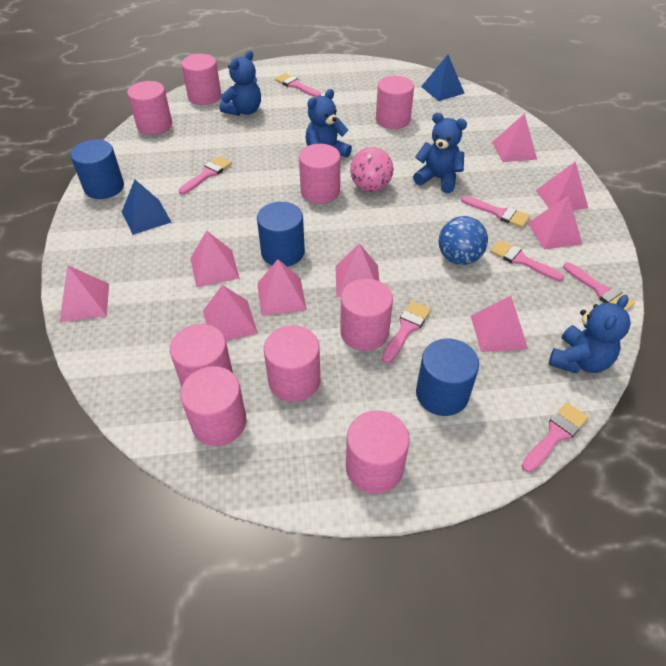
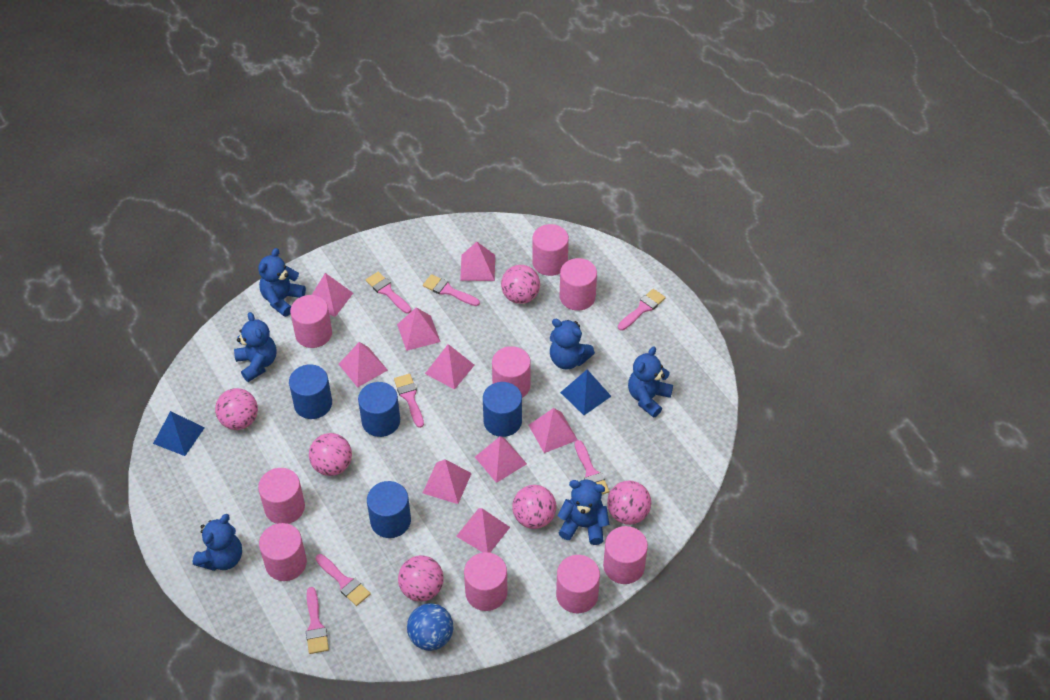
blue cylinder: [70,139,124,199] [257,202,305,267] [416,339,479,416] = 3 -> [289,364,332,419] [358,382,400,437] [367,481,411,538] [483,382,522,437] = 4
blue teddy bear: [220,50,261,116] [305,89,352,158] [413,113,467,193] [549,295,631,374] = 4 -> [193,514,242,571] [234,312,277,382] [258,248,306,317] [550,319,595,369] [557,480,609,545] [628,346,673,418] = 6
pink ball: [350,147,393,192] = 1 -> [215,388,258,430] [309,433,352,476] [398,556,444,602] [501,265,540,304] [512,485,556,529] [607,480,651,525] = 6

